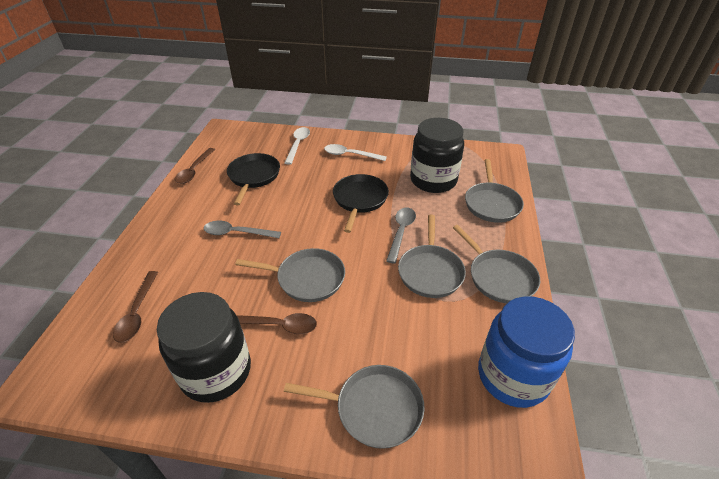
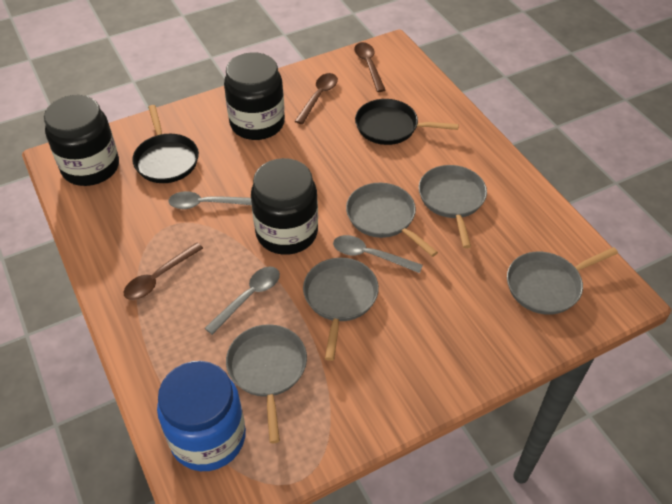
black jar: [157,292,251,403] [410,118,464,193] = 2 -> [44,95,119,186] [224,52,285,140] [251,158,318,255] = 3
grey spoon: [204,221,281,238] [386,207,416,264] = 2 -> [168,191,252,209] [205,267,280,335] [333,235,423,273] = 3
white spoon: [285,127,310,165] [324,144,387,161] = 2 -> none = 0

